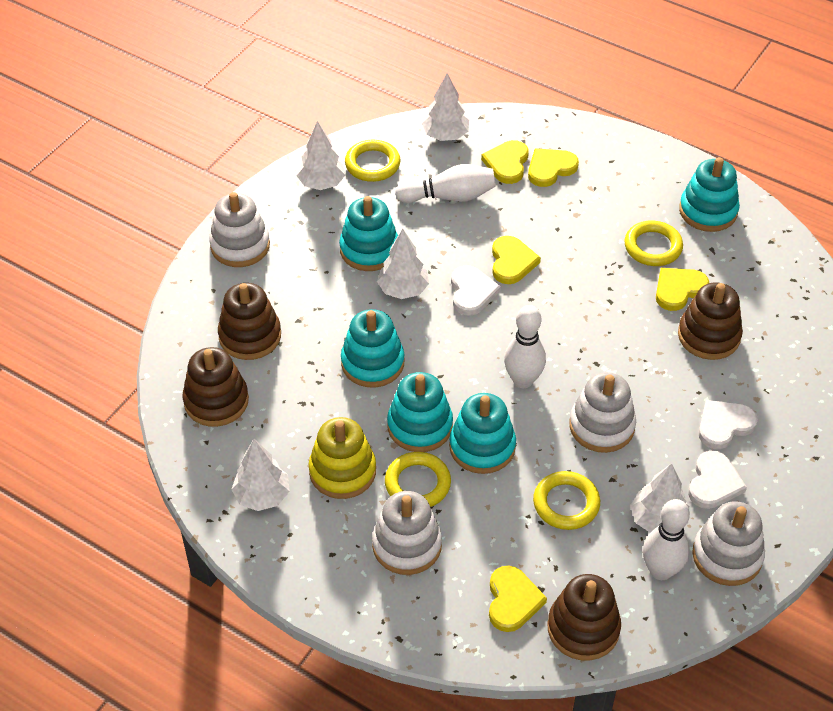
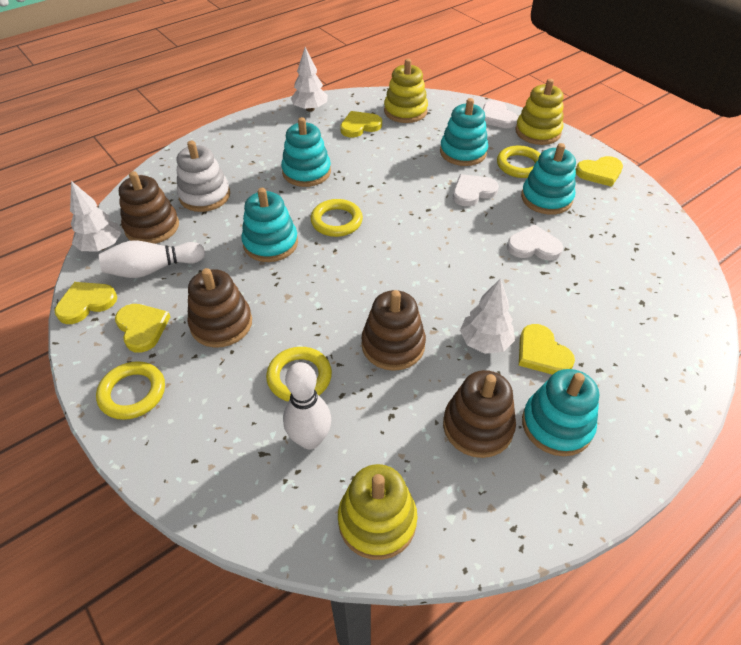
white bowling pin: [395,164,496,203] [504,305,546,388] [643,499,690,580] = 3 -> [99,240,205,278] [283,362,331,449] = 2
white stacking toy: [209,192,270,267] [372,491,442,575] [569,372,636,453] [692,501,765,586] = 4 -> [177,141,230,212] = 1
white tree: [231,439,290,511] [296,121,345,190] [377,229,429,299] [422,73,469,141] [631,463,689,533] = 5 -> [70,181,121,251] [290,47,328,112] [460,278,515,354] = 3
yellow stacking toy: [309,417,376,499] = 1 -> [338,464,418,560] [384,59,428,123] [515,79,564,145] = 3

